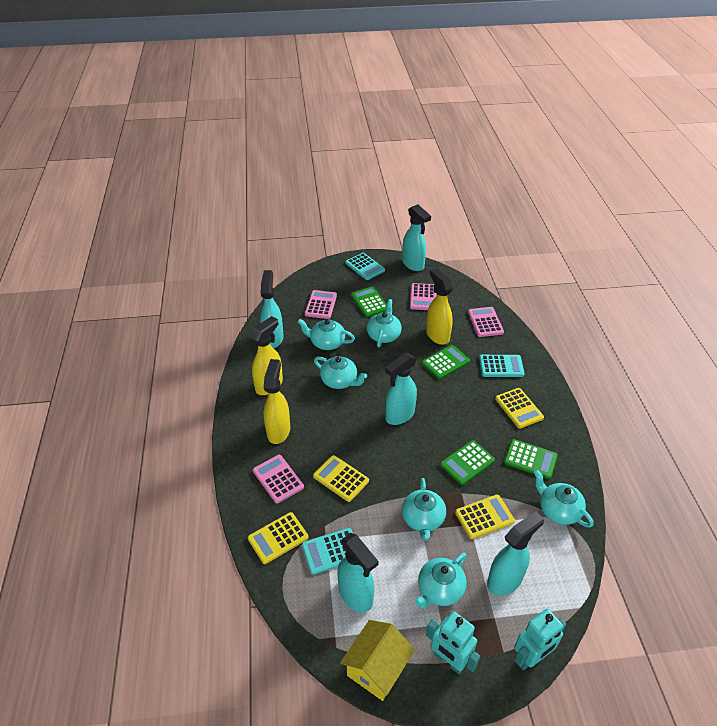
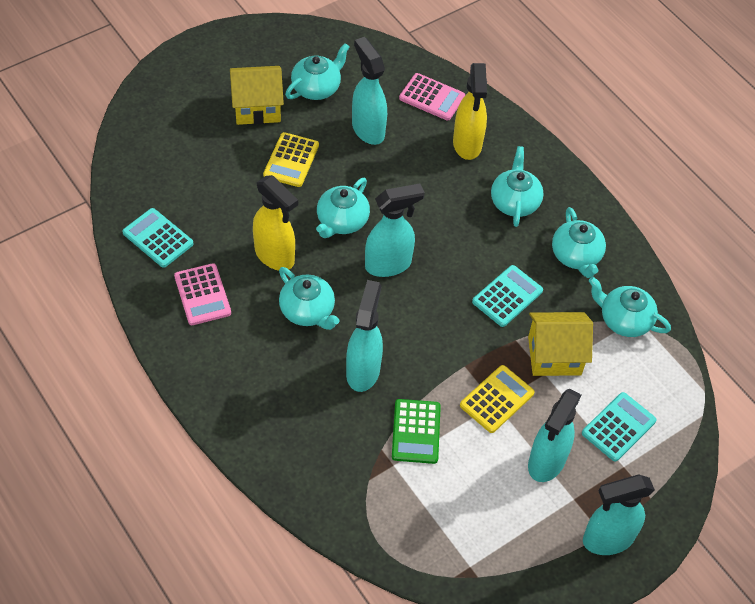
green calculator: [351,287,387,317] [422,345,470,379] [440,440,495,485] [504,439,558,479] = 4 -> [392,399,441,464] = 1
pink calculator: [253,455,304,503] [305,290,337,319] [410,283,436,310] [468,307,504,337] = 4 -> [174,263,231,325] [399,73,465,121] = 2
turquoise robot: [426,611,480,674] [514,609,566,670] = 2 -> none = 0
yellow calculator: [248,512,309,564] [313,455,369,502] [455,495,515,539] [495,388,544,429] = 4 -> [263,132,319,187] [460,365,535,433] = 2
yellow house: [340,620,415,701] = 1 -> [230,66,284,125] [528,312,593,376] = 2
yellow spray bottle: [250,316,283,395] [264,359,290,444] [426,268,453,345] = 3 -> [253,175,298,271] [453,63,487,160] = 2

